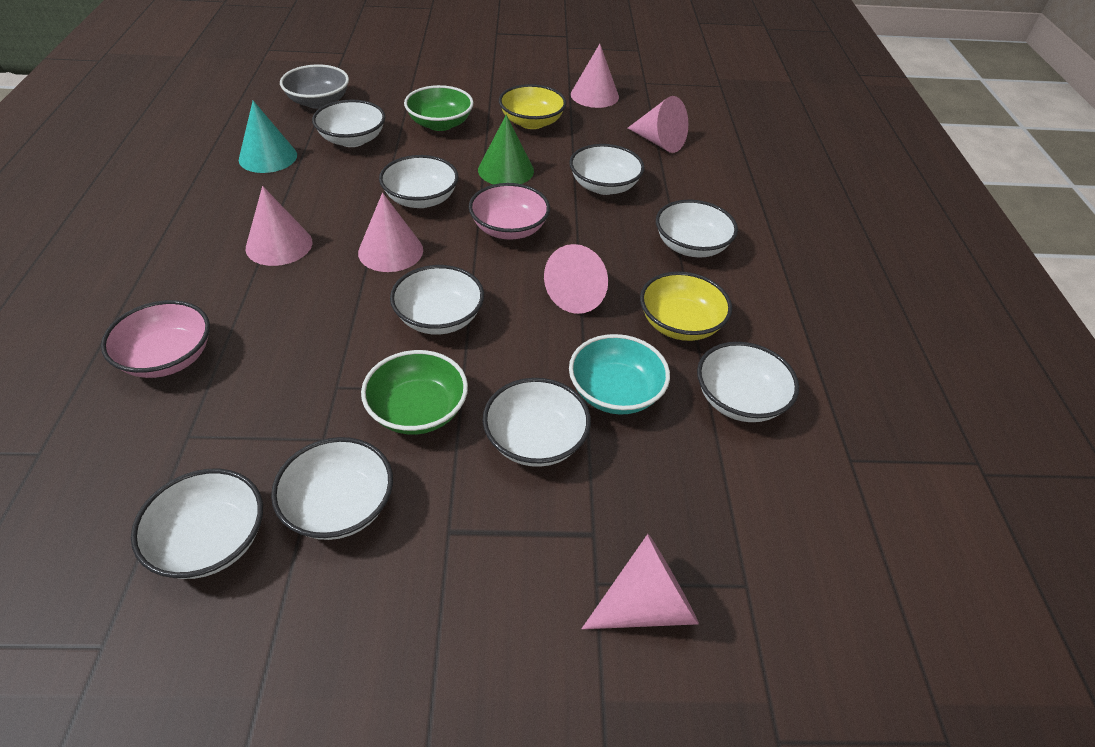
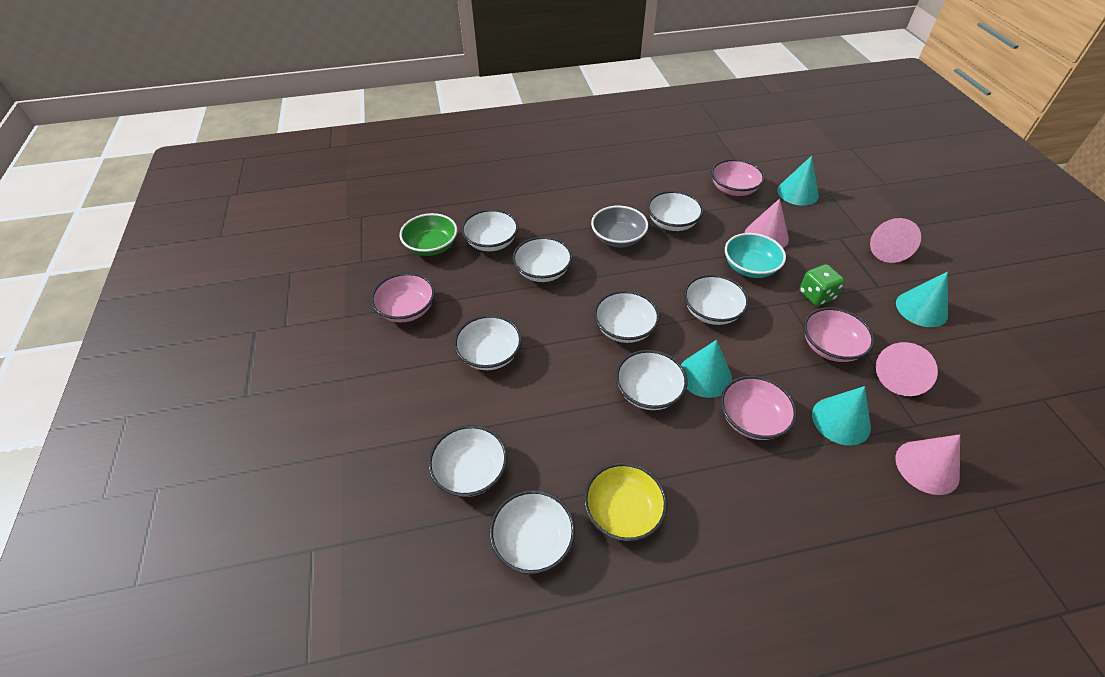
green bowl: [361,350,468,435] [404,85,474,131] = 2 -> [400,213,457,256] = 1
green cone: [478,115,534,185] = 1 -> none = 0
green dice: none = 0 -> [799,264,845,306] = 1
pink bowl: [101,300,210,378] [469,183,550,240] = 2 -> [371,273,435,322] [711,159,765,196] [721,376,797,440] [803,307,875,362] = 4
pink cone: [246,186,312,266] [358,193,423,272] [544,244,608,314] [571,44,619,108] [581,534,699,629] [628,96,688,153] = 6 -> [745,199,789,248] [870,218,921,263] [876,342,938,396] [895,434,960,495] = 4
turquoise cone: [239,101,297,173] = 1 -> [681,340,732,398] [777,156,819,206] [812,386,871,446] [896,272,948,327] = 4
yellow bowl: [499,84,567,129] [640,272,732,341] = 2 -> [584,463,667,542] = 1

